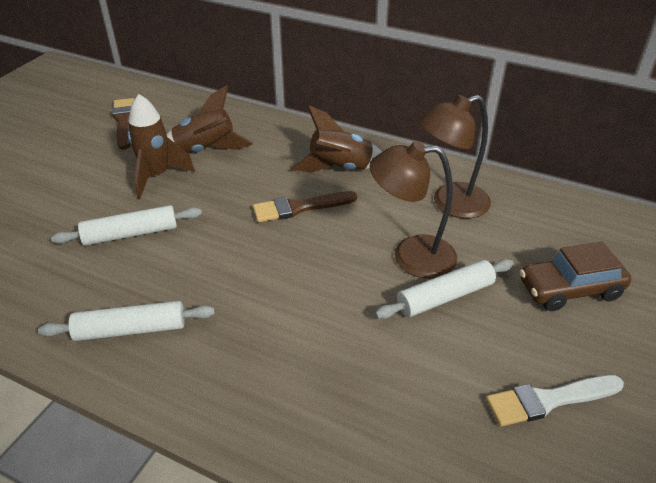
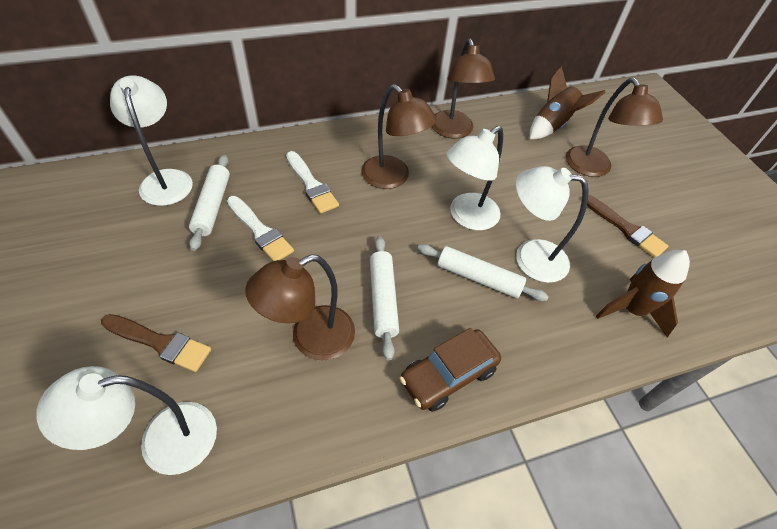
brown lamp: [369,141,457,279] [419,95,491,218] = 2 -> [245,254,355,360] [361,84,437,189] [432,38,495,139] [566,78,663,177] = 4
brown rocket: [128,94,195,199] [167,85,253,153] [291,105,382,173] = 3 -> [530,66,605,139] [596,250,690,337] = 2
white brush: [486,375,624,427] = 1 -> [227,196,294,261] [286,151,339,214] = 2
white lamp: none = 0 -> [36,366,217,475] [110,75,193,206] [446,126,503,230] [516,166,589,283] = 4

